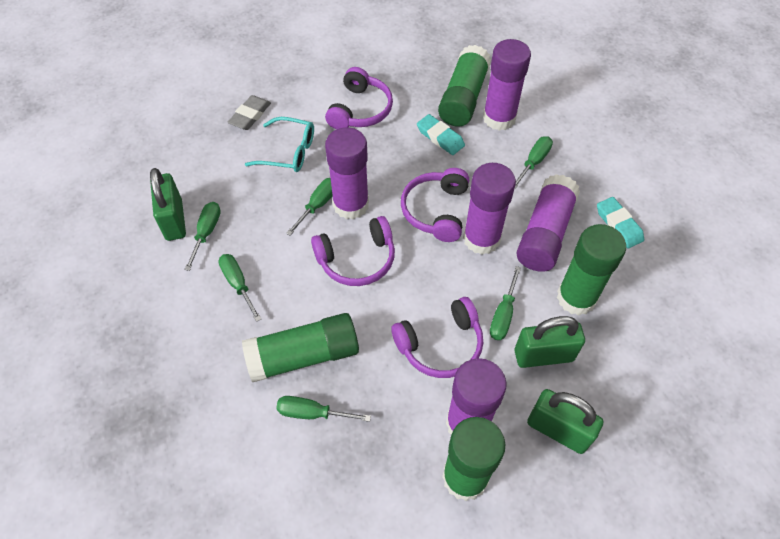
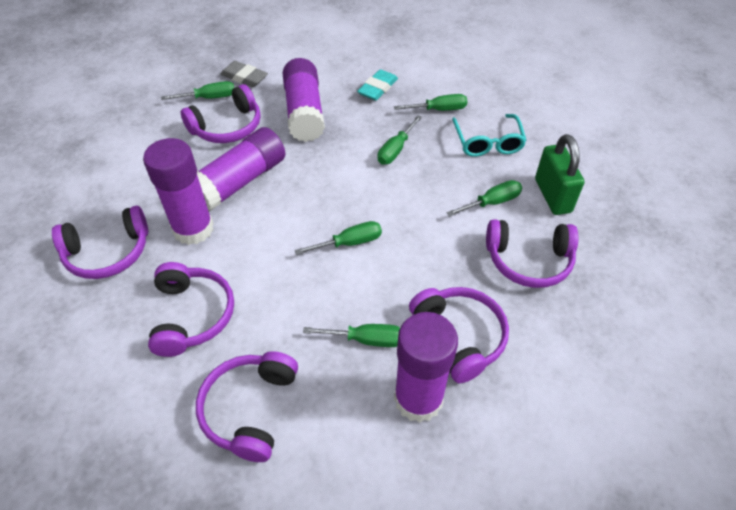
green glue stick: [242,313,359,382] [438,45,491,126] [442,417,505,501] [557,224,626,315] = 4 -> none = 0
green padlock: [150,168,186,241] [514,316,585,368] [527,389,603,454] = 3 -> [535,134,584,215] = 1
purple glue stick: [325,127,369,219] [446,358,507,435] [463,163,516,255] [483,39,531,131] [517,174,580,272] = 5 -> [143,138,214,245] [197,127,285,211] [283,58,325,142] [394,312,458,423] = 4
purple headphones: [311,216,395,286] [325,67,393,129] [391,297,483,378] [401,168,469,242] = 4 -> [52,206,148,279] [148,262,234,357] [181,84,261,143] [196,351,298,462] [409,287,509,383] [486,219,578,288] = 6
turquoise eraser: [417,114,465,155] [597,197,644,248] = 2 -> [357,69,398,101] = 1

